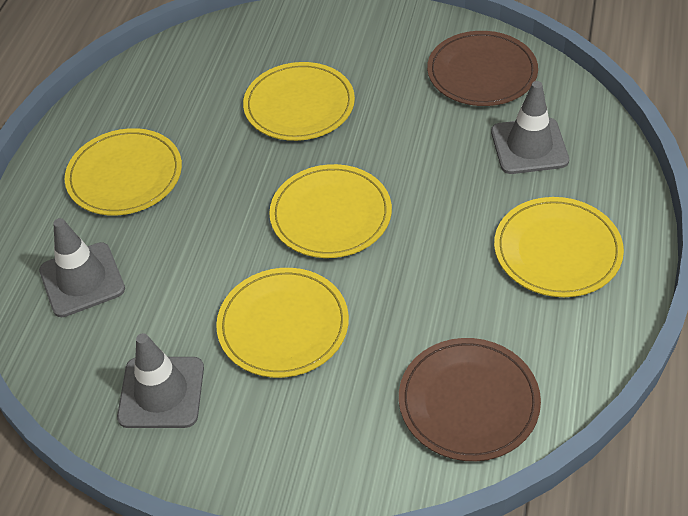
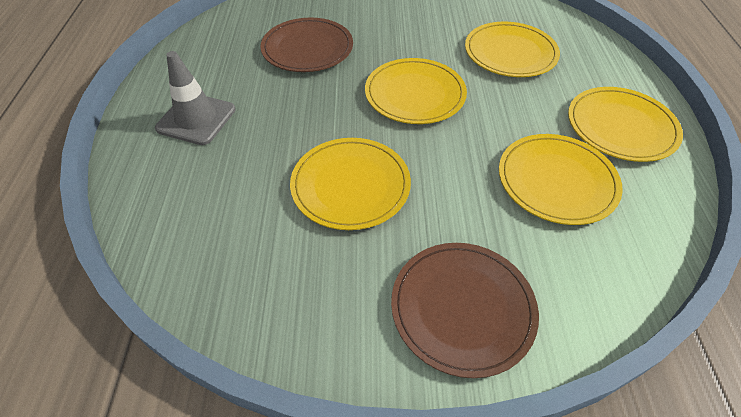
grey traffic cone: [39,218,125,317] [117,333,204,428] [491,81,569,174] = 3 -> [155,51,236,145] = 1

